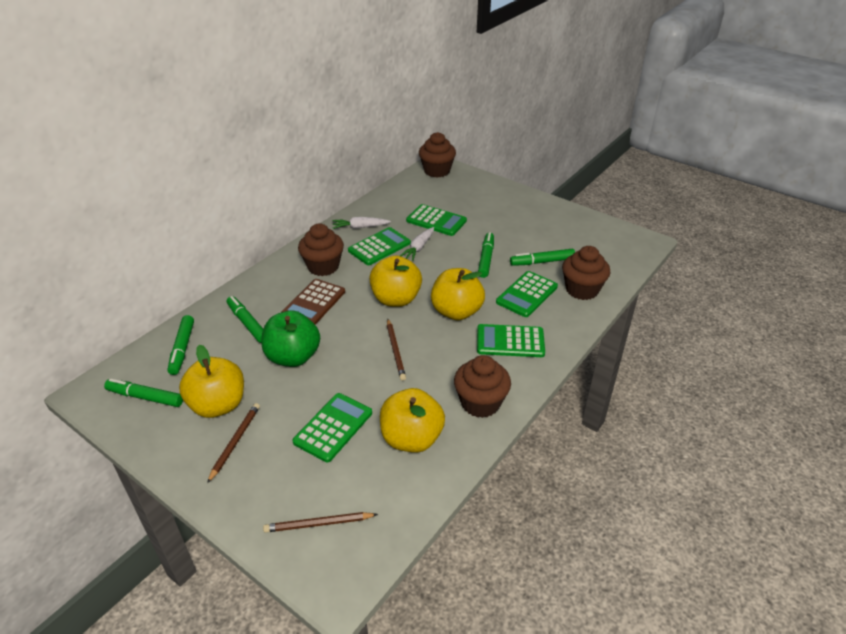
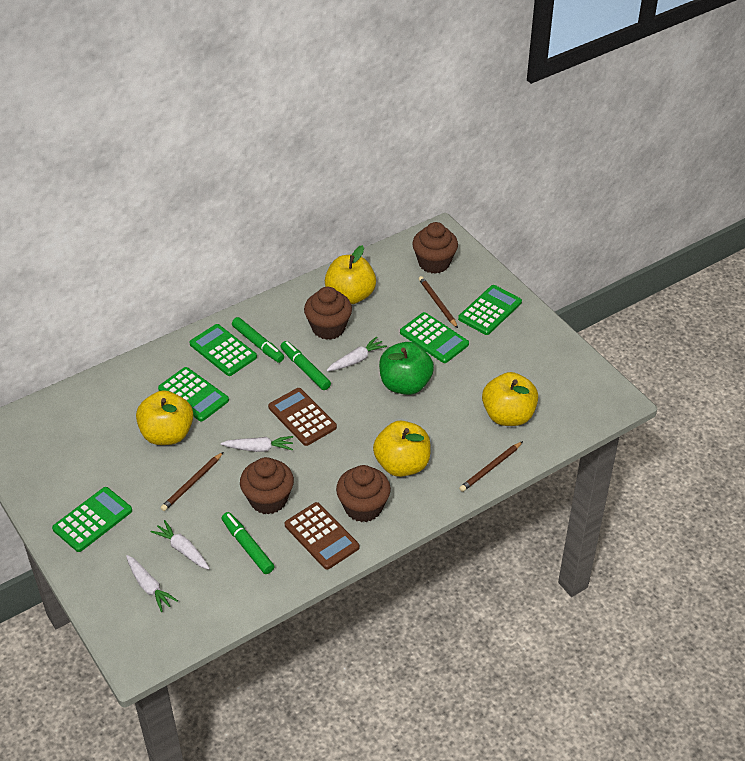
brown calculator: [282,279,345,325] = 1 -> [268,388,337,446] [285,502,359,570] = 2
green marker: [104,379,183,407] [168,315,194,375] [227,296,263,343] [478,232,494,278] [510,249,575,266] = 5 -> [222,512,274,574] [232,317,284,363] [280,341,331,390] = 3
white carrot: [332,217,391,229] [400,227,434,261] = 2 -> [126,555,178,612] [150,520,210,570] [221,436,293,452] [326,337,387,371] = 4

